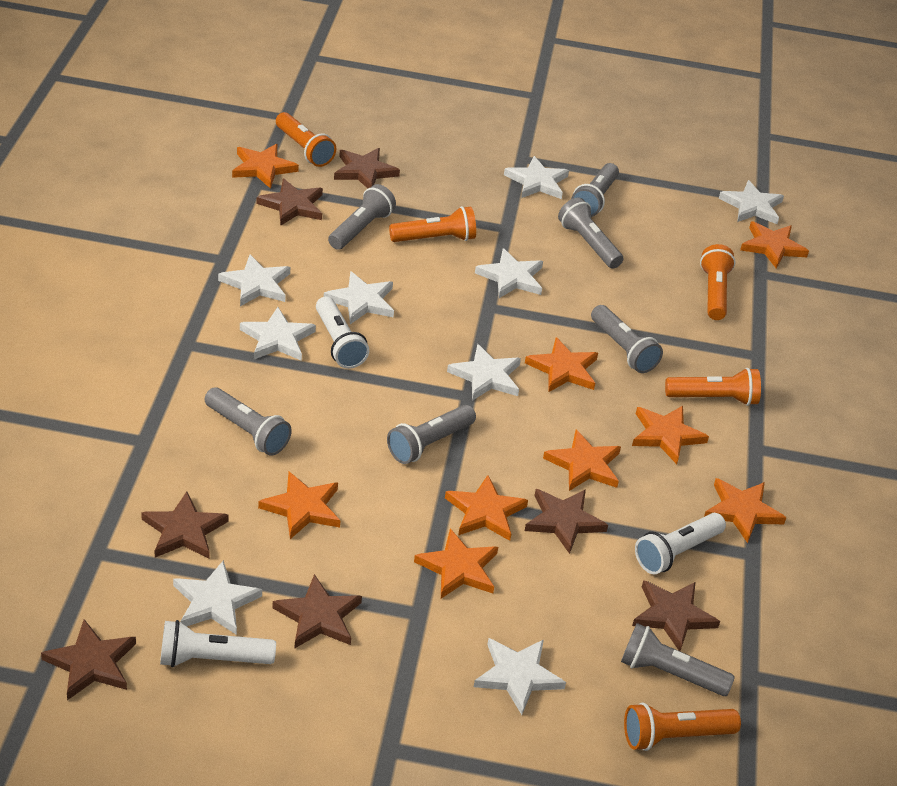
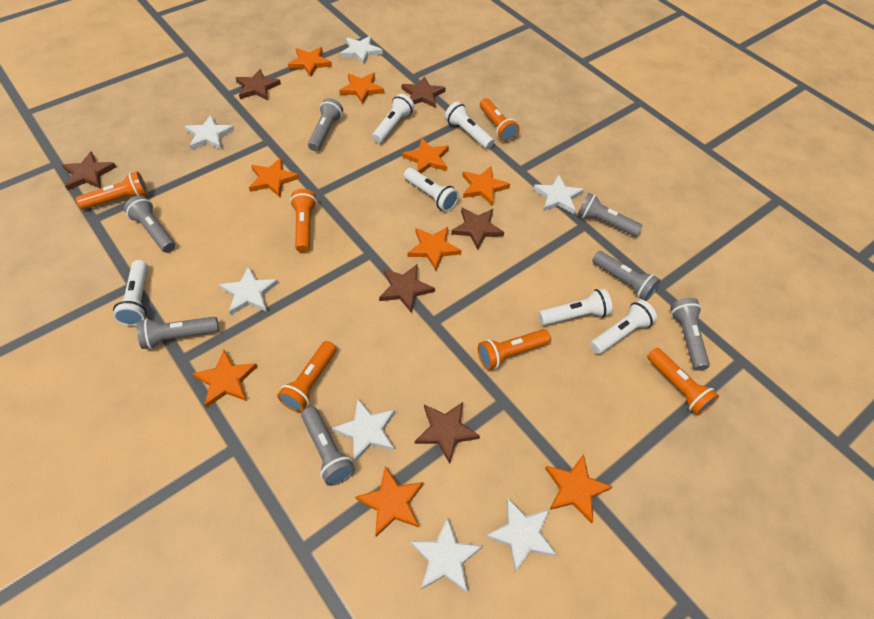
brown star: [41,619,136,700] [141,492,229,559] [256,179,323,226] [272,574,362,649] [334,148,400,189] [525,489,608,554] [632,580,720,651] = 7 -> [62,151,116,190] [236,69,281,100] [379,265,435,313] [402,76,446,108] [415,402,480,464] [451,208,504,250] = 6
orange flashlight: [276,112,336,167] [389,206,476,242] [624,702,741,751] [665,368,761,406] [700,244,736,320] = 5 -> [76,171,148,210] [277,341,336,412] [290,189,317,252] [478,329,551,370] [480,98,520,142] [647,348,719,416] = 6
white flashlight: [160,620,276,668] [316,296,369,369] [635,513,726,575] = 3 -> [113,260,148,326] [372,94,414,143] [404,168,459,212] [445,102,494,149] [539,289,612,325] [590,300,657,354] = 6
white star: [173,560,262,635] [218,255,290,306] [240,307,316,361] [324,271,394,324] [447,344,521,401] [474,638,566,715] [475,248,543,298] [504,156,569,199] [719,180,784,224] = 9 -> [185,115,234,150] [219,266,278,315] [332,399,395,463] [340,36,383,65] [410,517,482,592] [485,498,557,573] [533,175,584,214] = 7

